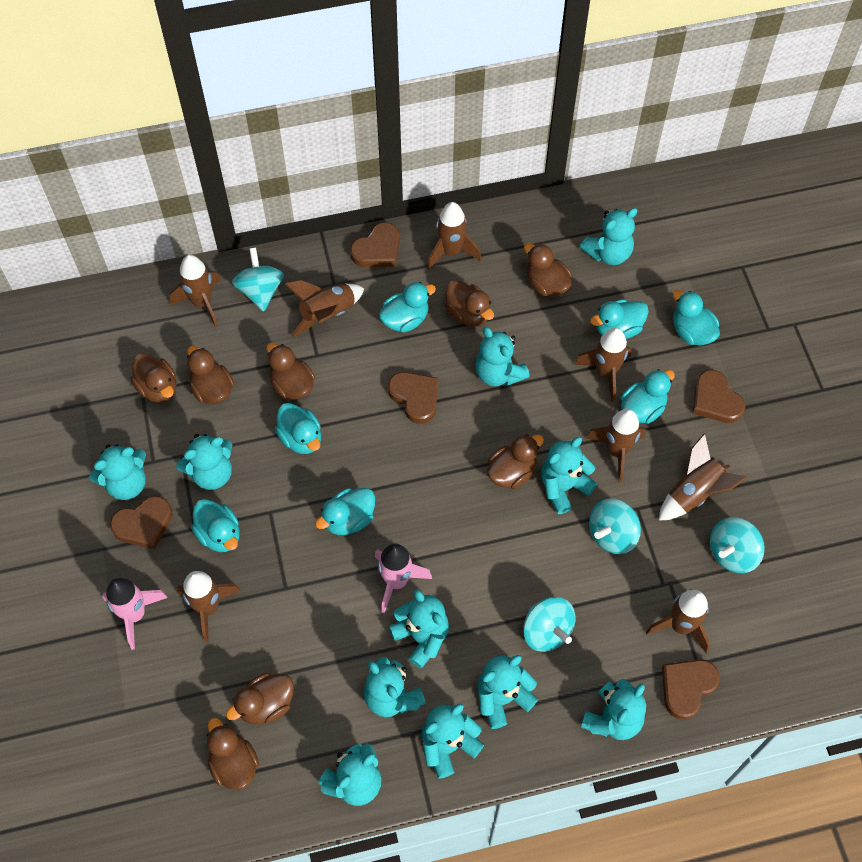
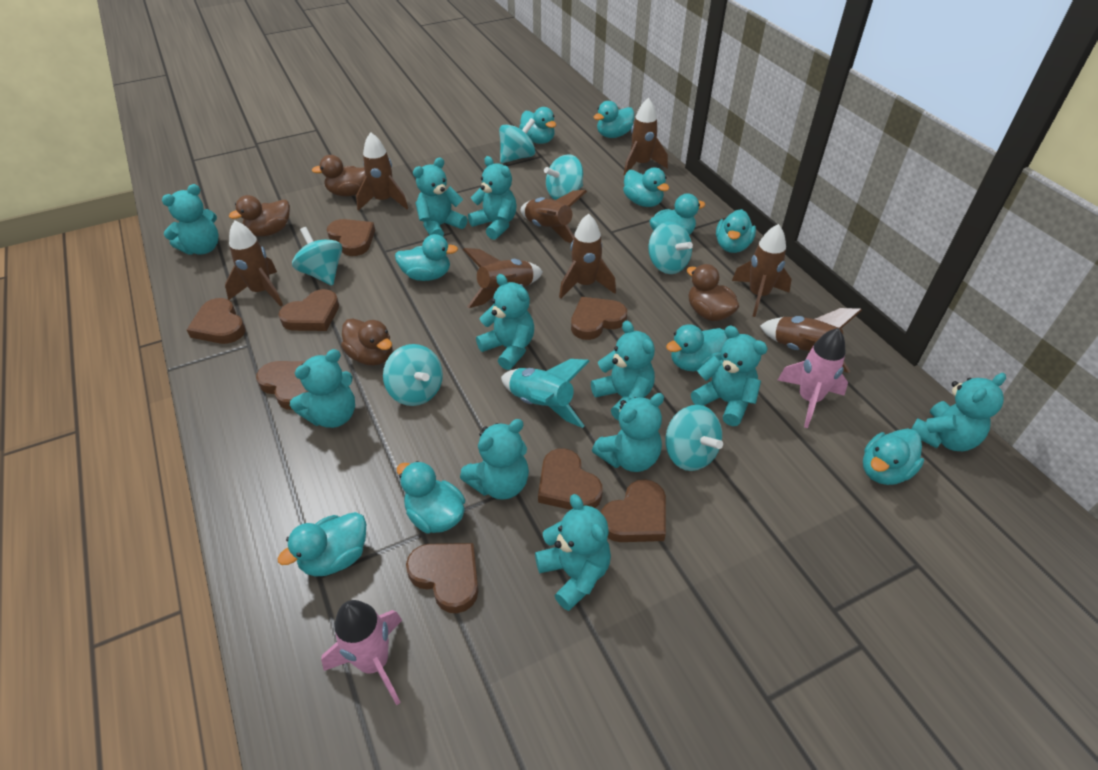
brown duck: [130,353,177,403] [187,346,234,404] [207,718,259,790] [226,673,294,724] [266,343,315,400] [445,280,494,327] [487,434,544,489] [524,243,572,297] = 8 -> [229,195,290,236] [312,155,366,196] [341,318,392,366] [687,264,739,321] = 4
brown heart: [110,496,172,550] [350,222,400,267] [388,372,438,424] [662,659,720,720] [693,370,745,423] = 5 -> [187,298,246,344] [256,361,308,410] [279,289,339,331] [327,219,375,256] [406,543,478,613] [538,448,603,510] [571,297,627,340] [601,479,666,542] = 8
turquoise duck: [191,499,240,552] [275,403,321,454] [315,488,375,535] [379,282,436,333] [590,299,649,339] [620,369,675,424] [673,290,720,345] = 7 -> [277,512,366,577] [395,234,458,281] [397,461,465,533] [519,107,556,144] [594,101,634,138] [623,167,669,207] [650,194,705,235] [666,324,728,371] [716,209,756,253] [863,428,924,485] = 10
turquoise rocket: none = 0 -> [501,359,590,428] = 1
turquoise spinning top: [232,247,284,311] [523,597,575,652] [589,499,641,554] [710,517,765,573] = 4 -> [292,227,342,286] [383,344,443,406] [499,118,535,163] [544,154,583,200] [648,222,693,274] [665,405,723,471] = 6

